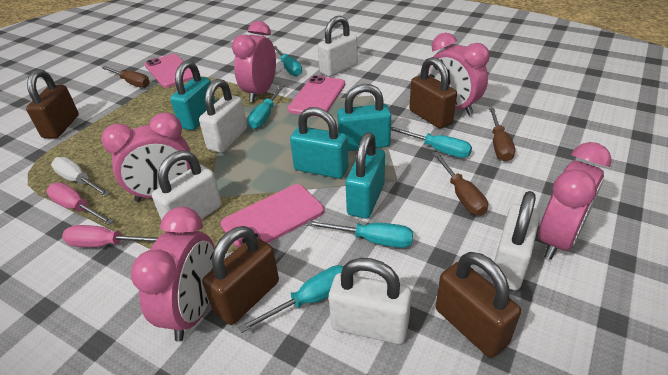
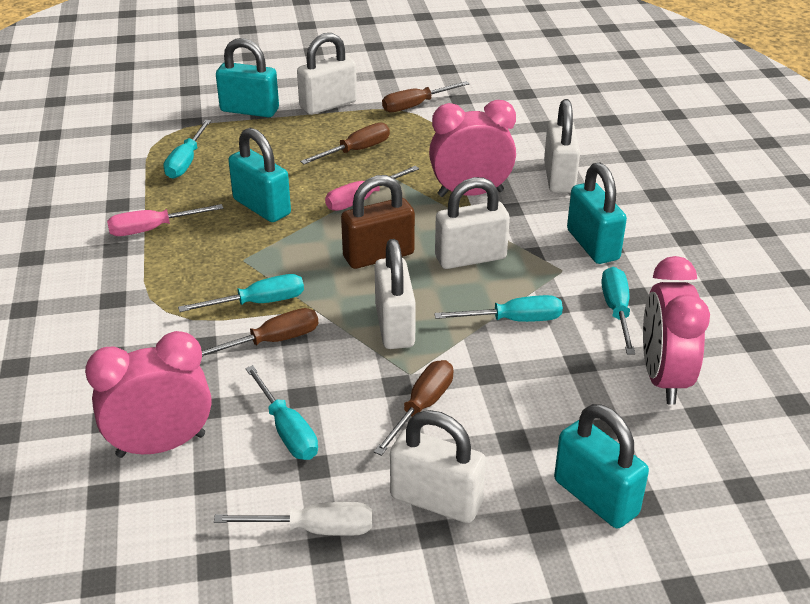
brown padlock: [26,69,79,138] [202,226,279,325] [409,57,457,128] [436,252,521,358] = 4 -> [341,175,415,269] = 1
brown screwdriver: [102,66,150,88] [432,152,488,216] [489,108,515,162] = 3 -> [202,308,319,357] [300,123,390,164] [374,360,453,456] [382,81,469,112] = 4
pink clock: [101,113,191,202] [131,207,215,341] [232,21,276,102] [428,32,490,116] [538,142,612,259] = 5 -> [85,331,212,458] [429,100,516,197] [643,256,710,405] = 3
pink phone: [145,54,193,88] [221,184,324,249] [288,75,345,117] = 3 -> none = 0

